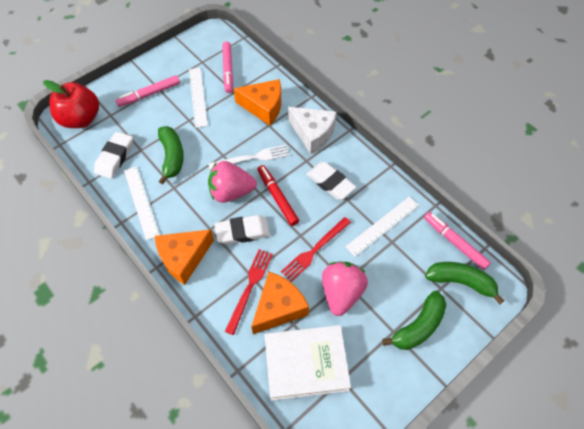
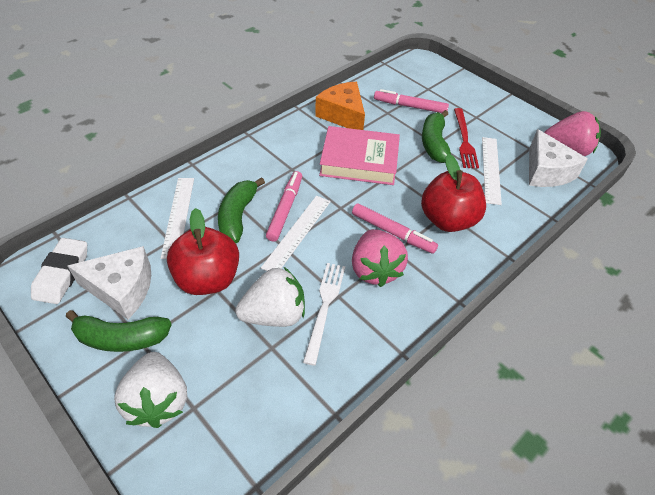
orange cheese: [155,229,214,285] [233,79,281,125] [251,272,309,334] = 3 -> [315,82,365,130] = 1
pink book: none = 0 -> [319,126,400,185] = 1
red apple: [43,80,99,128] = 1 -> [167,208,239,295] [421,154,486,232] = 2
red fork: [225,249,273,335] [281,217,351,282] = 2 -> [454,108,479,168] = 1
red marker: [257,165,299,226] = 1 -> none = 0
white book: [264,325,351,401] = 1 -> none = 0
white cheese: [288,107,337,154] = 1 -> [68,246,151,319] [529,129,588,187] = 2
white eraser: [94,132,133,179] [214,215,270,245] [307,162,356,200] = 3 -> [31,238,87,304] = 1
white strawberry: none = 0 -> [114,352,187,428] [235,267,305,327] = 2

